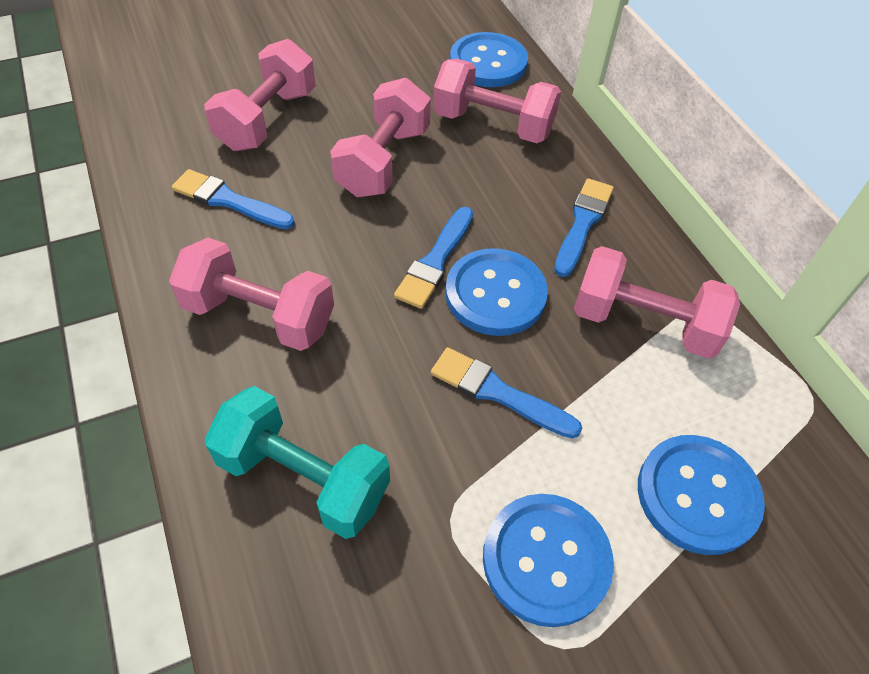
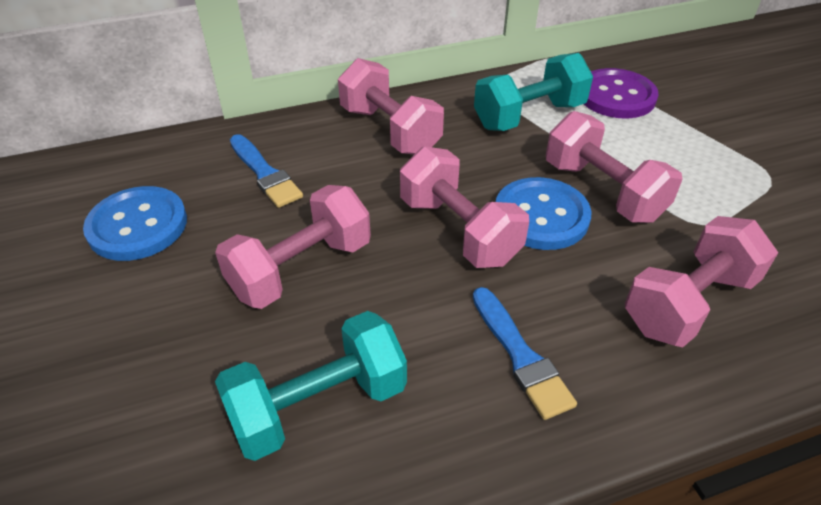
blue brush: [172,169,295,229] [394,207,473,309] [431,347,582,439] [554,178,614,277] = 4 -> [230,134,303,208] [473,287,577,420] = 2
blue button: [445,248,548,336] [450,32,528,87] [483,494,614,627] [638,435,765,555] = 4 -> [83,186,187,261] [496,177,591,250] = 2
purple button: none = 0 -> [584,68,658,118] = 1
turquoise dumbbell: [205,386,390,539] = 1 -> [215,311,407,461] [474,53,593,131] = 2

